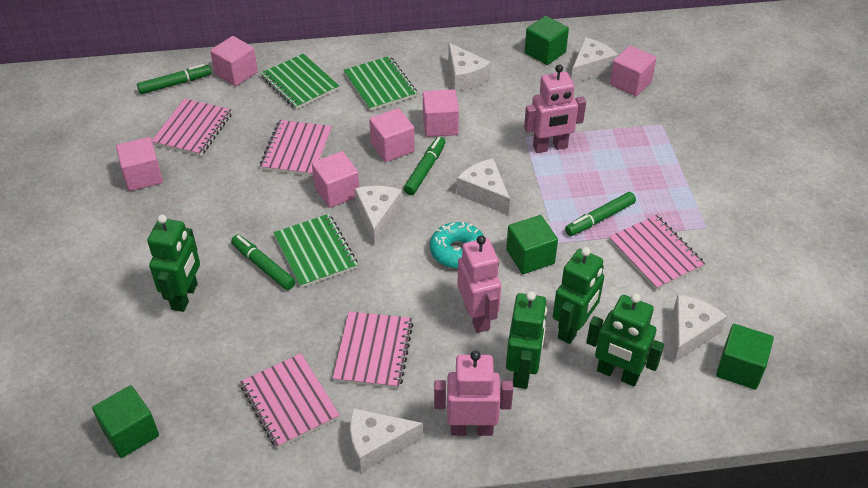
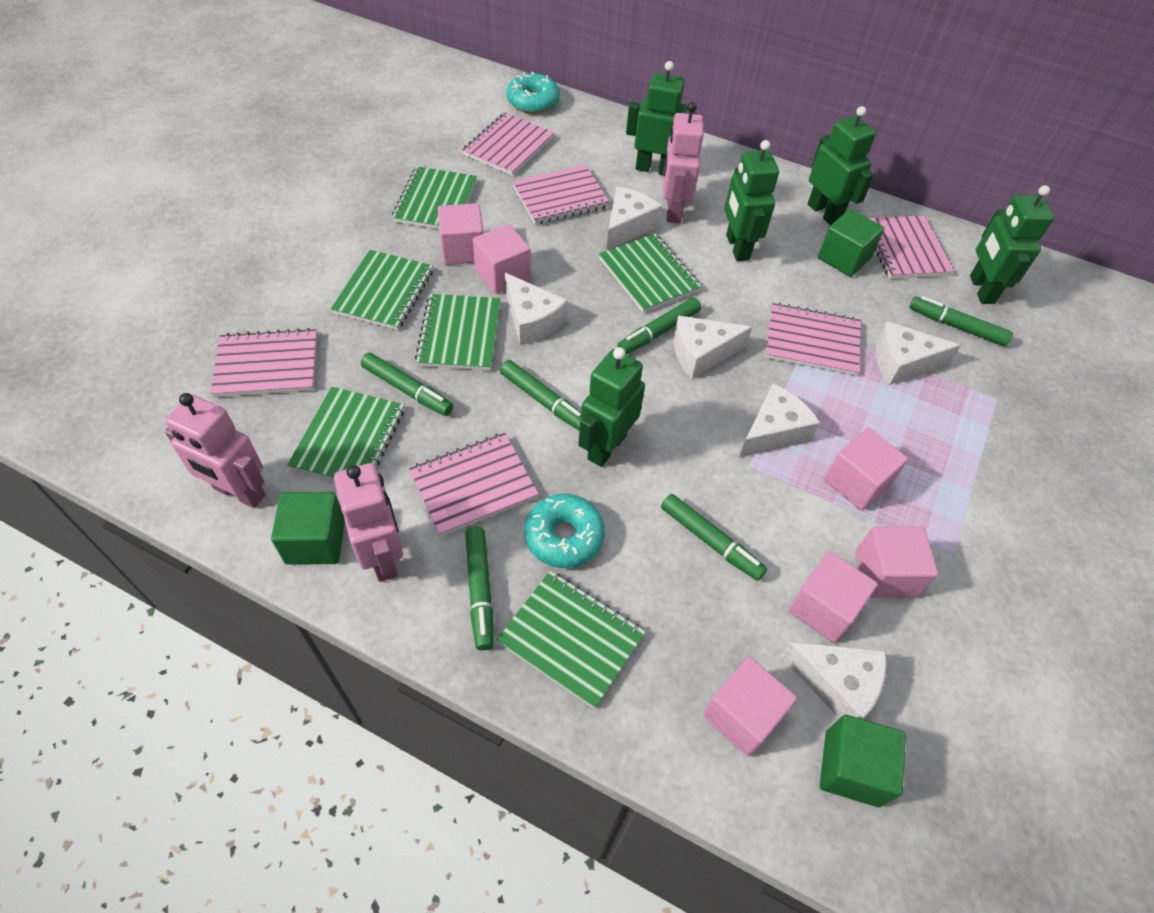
green cube: [92,385,159,458] [506,215,558,274] [524,16,569,65] [716,324,774,389] = 4 -> [271,492,345,565] [818,209,884,277] [820,715,906,807] = 3
green marker: [137,64,211,94] [231,235,296,290] [404,137,445,195] [565,192,636,236] = 4 -> [361,352,453,416] [465,527,494,650] [500,360,581,431] [617,297,701,354] [661,494,767,581] [909,296,1013,346] = 6
green notebook: [261,54,339,109] [273,214,358,288] [343,56,417,111] = 3 -> [287,387,404,480] [331,250,433,330] [392,166,477,229] [415,294,500,371] [496,571,645,709] [599,234,702,313] = 6
green robot: [147,215,200,312] [506,291,547,389] [553,247,604,344] [586,293,664,386] = 4 -> [578,347,645,467] [626,61,697,175] [724,140,779,261] [808,106,876,226] [970,185,1054,304] = 5
pink notebook: [152,99,232,156] [240,353,340,449] [260,120,332,176] [333,311,413,389] [609,215,705,290] = 5 -> [211,328,317,397] [409,433,539,537] [462,112,554,176] [512,165,610,225] [765,303,861,376] [869,215,954,279] = 6
turquoise donut: [430,222,484,269] = 1 -> [506,72,560,114] [524,494,605,568] = 2

